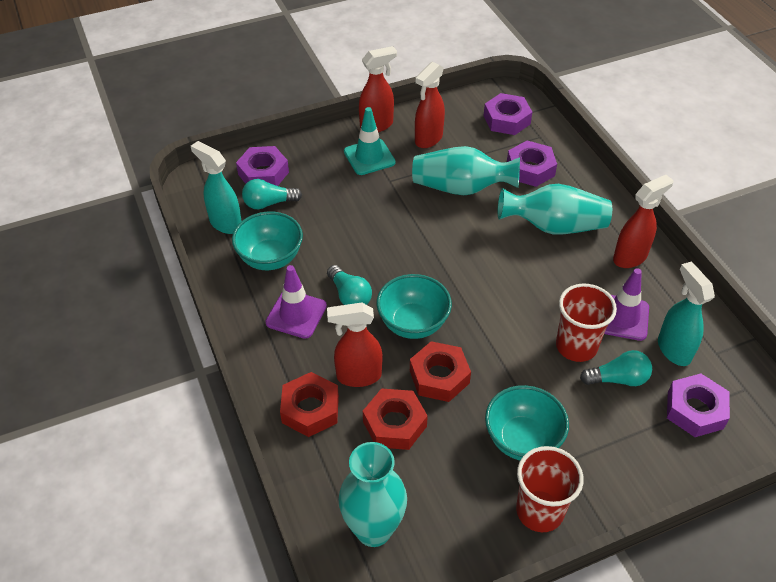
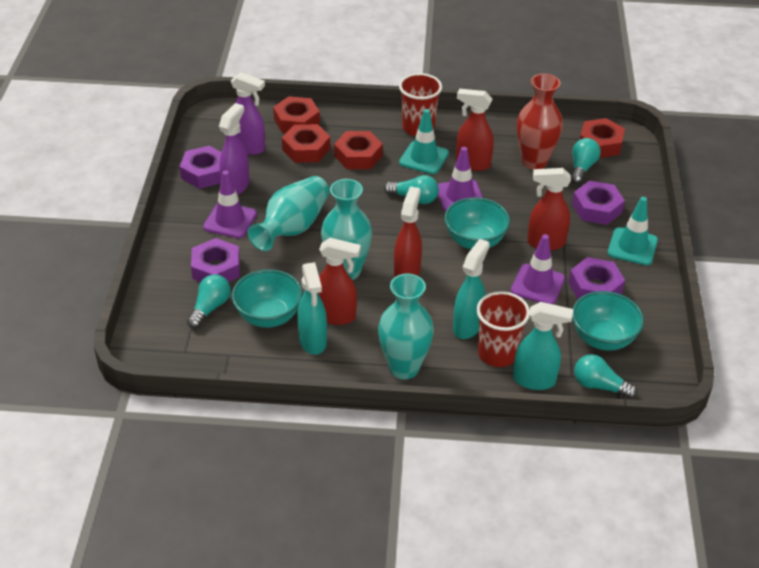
purple spray bottle: none = 0 -> [219,103,249,195] [231,72,265,155] = 2
purple traffic cone: [265,265,327,339] [604,268,649,341] = 2 -> [203,170,257,238] [438,147,483,211] [511,234,565,304] = 3
red nut: [280,372,339,437] [363,388,428,450] [410,341,471,402] = 3 -> [273,96,320,133] [282,124,330,163] [334,131,383,169] [580,118,625,158] = 4
red vase: none = 0 -> [517,74,563,170] = 1
turquoise light bulb: [242,179,302,209] [327,265,372,305] [580,350,652,386] = 3 -> [187,274,231,329] [384,175,439,204] [571,138,601,184] [574,354,638,399] = 4
turquoise spray bottle: [191,141,242,234] [658,261,715,366] = 2 -> [297,262,327,355] [453,239,490,339] [513,302,573,390] = 3
turquoise traffic cone: [344,107,396,175] = 1 -> [399,109,449,174] [608,197,658,265] = 2

